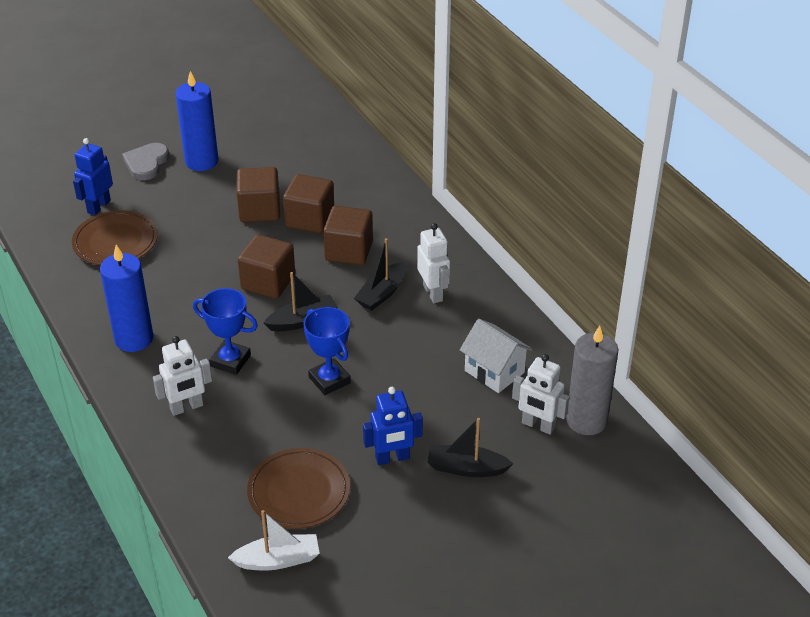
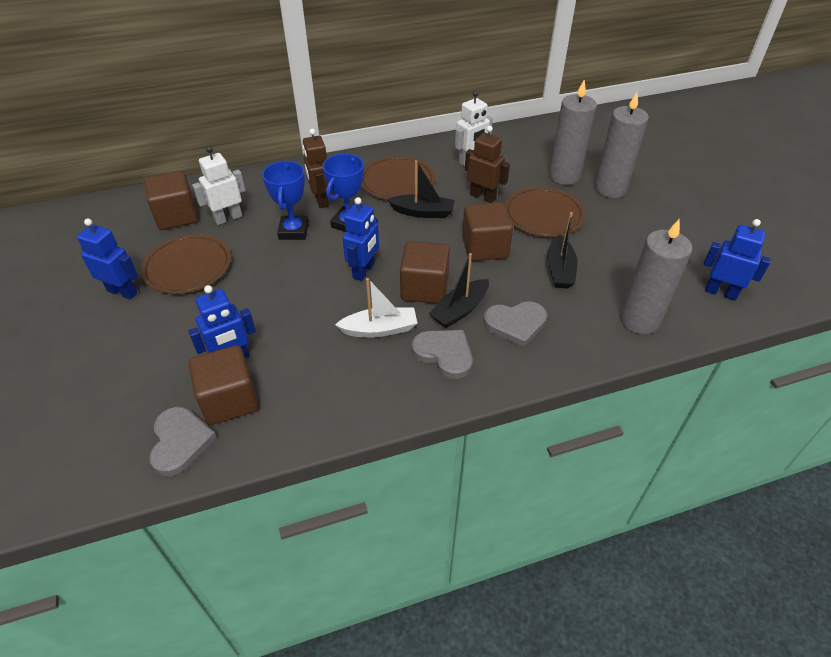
blue candle: [100,245,154,352] [175,71,218,171] = 2 -> none = 0
blue robot: [73,138,113,215] [363,387,423,465] = 2 -> [77,219,138,300] [188,285,256,358] [342,197,379,281] [703,219,771,301] = 4
brown plate: [72,210,158,265] [247,448,350,529] = 2 -> [141,234,231,294] [361,156,435,200] [505,187,585,237] = 3
brown robot: none = 0 -> [302,129,329,208] [465,126,510,203] = 2
grey candle: [566,326,618,435] = 1 -> [549,80,597,185] [594,92,649,198] [620,219,692,334] = 3
grey heart: [122,143,170,180] = 1 -> [149,407,217,476] [412,330,473,379] [483,301,547,347] = 3
white house: [460,319,533,393] = 1 -> none = 0
white robot: [153,336,212,416] [417,223,450,303] [512,354,569,435] = 3 -> [192,146,246,225] [455,91,493,166] = 2

